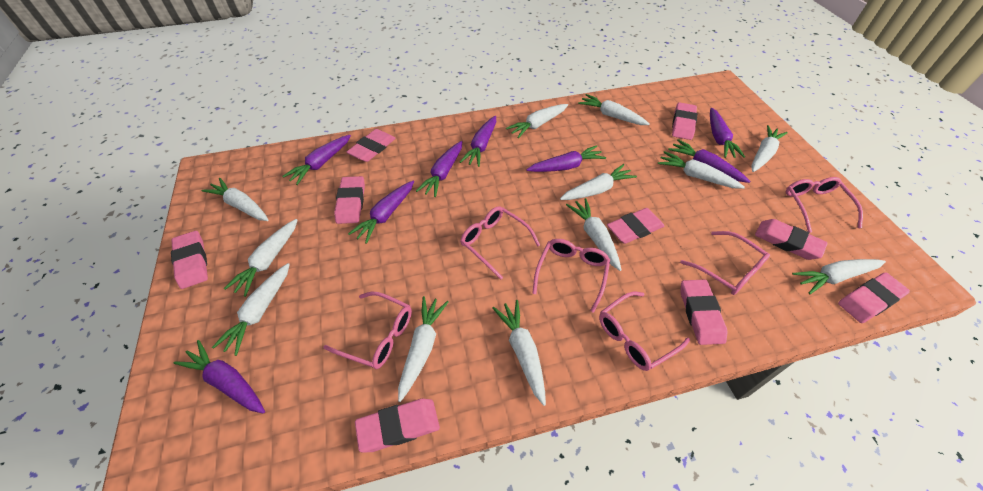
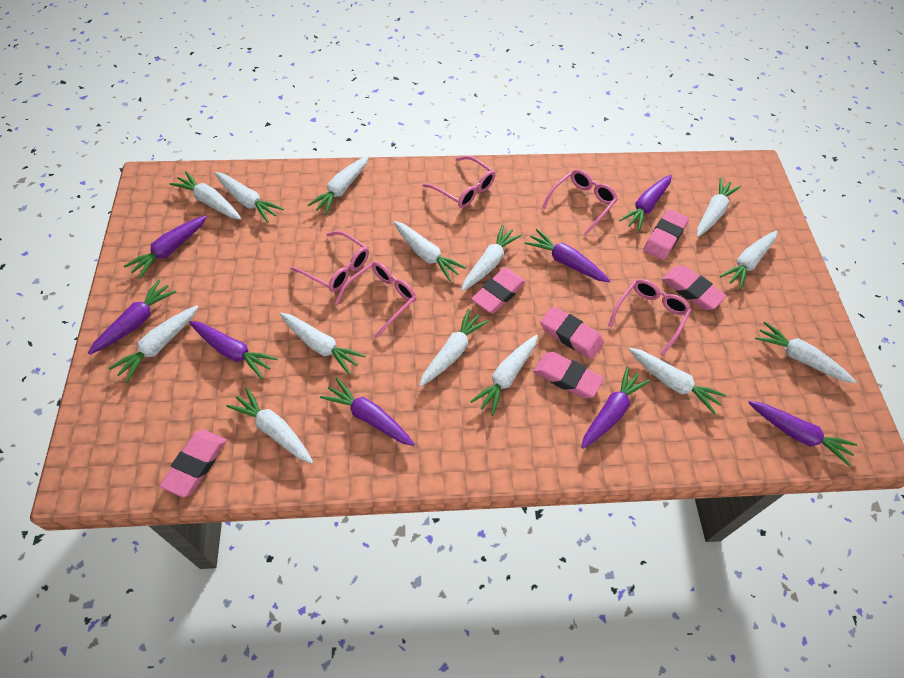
pink eraser: [171,231,208,289] [334,176,365,224] [347,129,396,162] [355,399,440,452] [607,208,664,244] [672,102,697,140] [680,280,727,345] [755,219,828,260] [838,272,910,323] = 9 -> [159,430,227,498] [471,268,526,313] [533,352,604,398] [540,306,604,359] [643,209,689,260] [662,266,727,310] = 6
pink glasses: [323,292,412,369] [460,206,540,280] [532,239,610,313] [599,291,690,371] [680,231,770,295] [786,177,863,233] = 6 -> [291,231,369,292] [335,261,417,339] [423,156,495,208] [542,169,618,235] [608,279,691,356] = 5
white carrot: [201,178,268,221] [212,263,290,356] [224,219,297,297] [398,296,448,402] [493,300,546,406] [506,104,568,138] [560,164,637,200] [566,198,621,271] [578,94,650,125] [658,151,745,189] [751,125,788,172] [792,259,886,294] = 12 -> [109,305,199,383] [169,171,241,220] [215,172,284,223] [226,387,313,464] [280,313,365,375] [308,156,369,215] [394,221,466,281] [419,309,489,387] [461,225,522,291] [470,335,538,416] [628,348,727,415] [697,177,741,237] [720,231,777,290] [755,321,856,383] = 14

